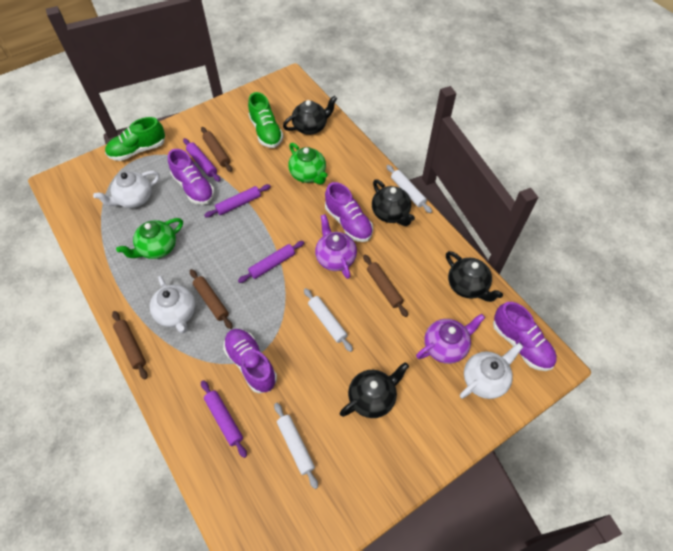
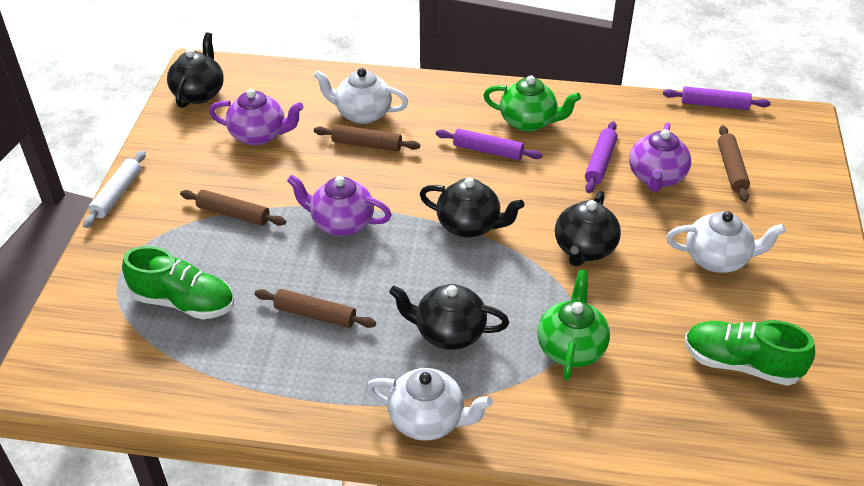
purple rolling pin: [183,138,220,182] [201,380,247,458] [204,184,271,217] [238,241,304,283] = 4 -> [436,129,542,160] [585,121,618,193] [663,86,771,110] = 3
purple shoe: [168,149,214,205] [223,329,277,393] [325,182,373,242] [493,302,557,371] = 4 -> none = 0
purple teapot: [315,214,357,279] [416,314,485,364] = 2 -> [209,89,304,146] [287,175,392,236] [629,123,691,192] = 3
white rolling pin: [274,403,318,489] [304,288,353,352] [386,165,432,213] = 3 -> [83,150,146,228] = 1

